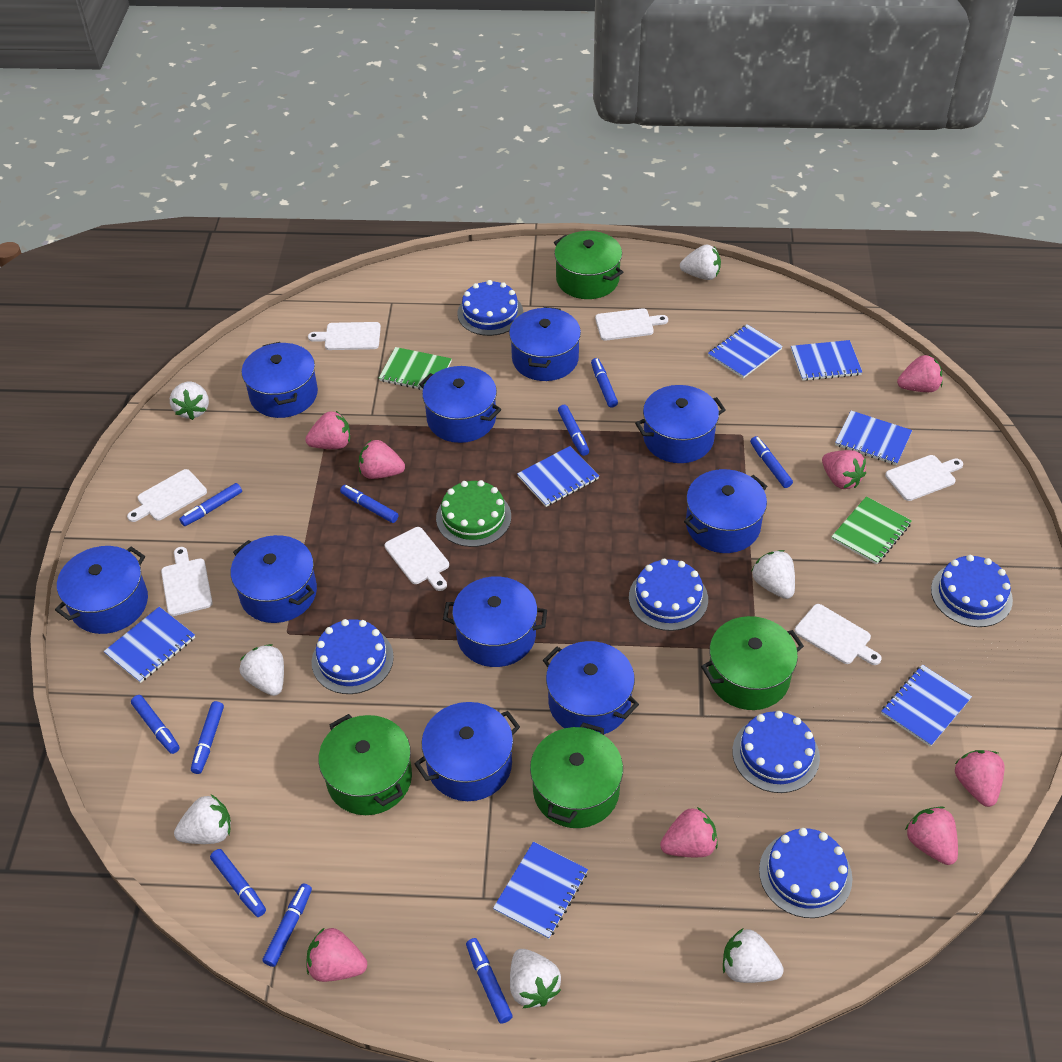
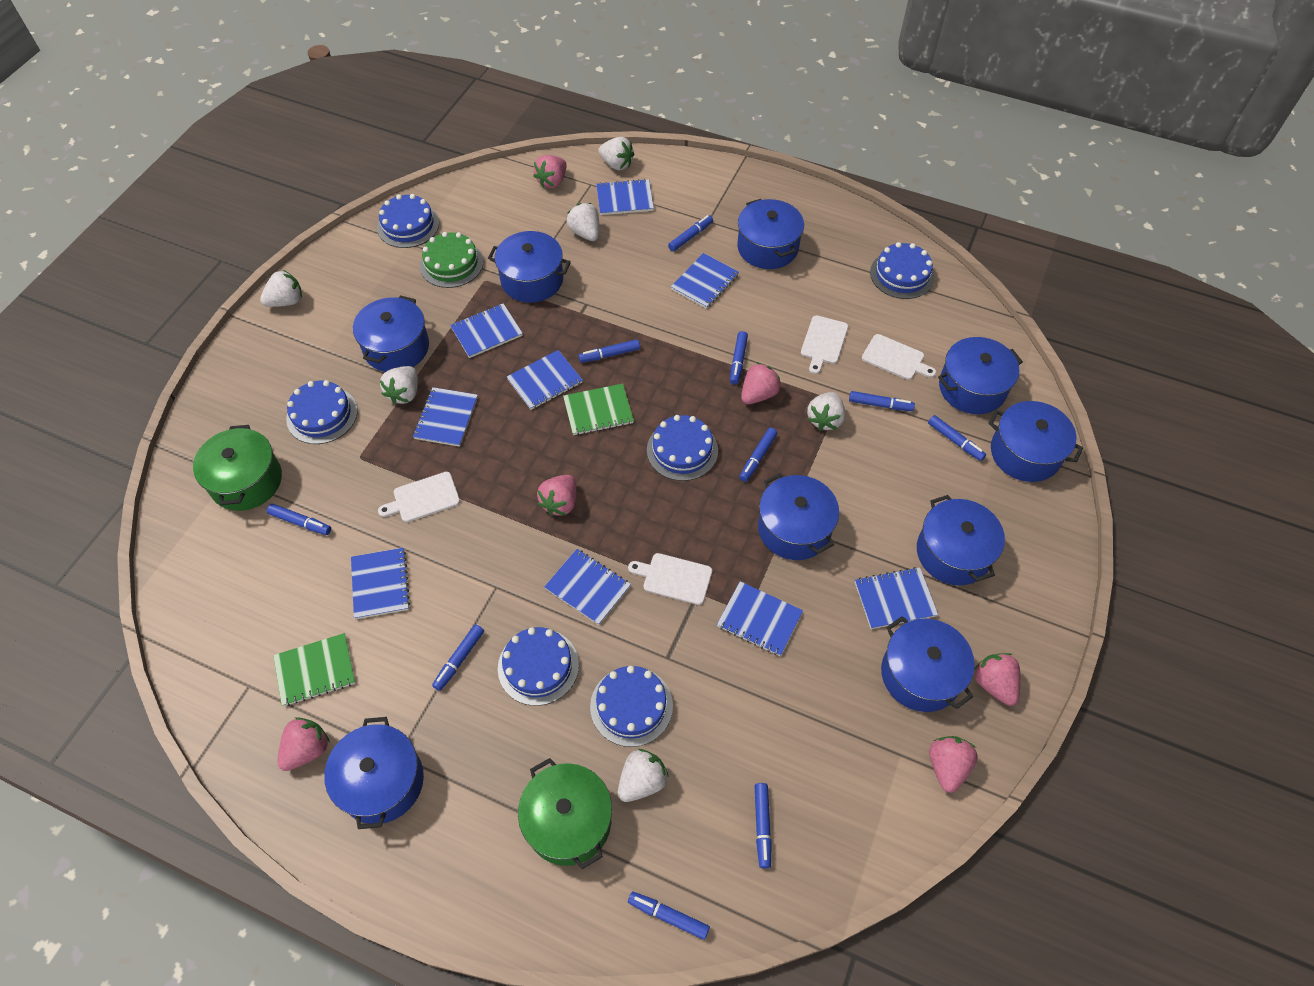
blue notebook: [104,607,195,683] [493,842,588,939] [517,446,599,507] [708,324,783,378] [791,340,862,381] [835,411,912,465] [881,664,972,747] = 7 -> [351,548,410,619] [413,387,478,447] [450,303,523,358] [507,350,583,410] [544,549,631,625] [596,179,654,215] [671,253,739,309] [717,581,803,656] [855,567,938,629] = 9
blue pot: [55,546,148,634] [231,535,317,623] [242,342,318,418] [414,702,520,801] [419,366,501,443] [443,576,547,667] [509,307,581,381] [543,641,639,734] [635,385,726,463] [684,469,767,553] = 10 -> [324,717,424,829] [353,295,429,372] [488,231,571,303] [737,199,804,269] [758,473,839,560] [881,616,975,712] [917,495,1005,585] [938,337,1023,414] [989,401,1083,482] = 9
green pot: [319,714,412,815] [530,722,623,828] [554,231,623,299] [701,616,804,710] = 4 -> [193,425,282,511] [518,758,612,869] = 2
pink strawberry: [305,411,350,449] [306,927,367,982] [359,440,405,479] [660,807,718,857] [822,450,866,489] [897,355,943,392] [905,806,958,865] [955,750,1005,807] = 8 -> [277,717,330,771] [533,155,567,188] [537,475,576,516] [741,363,781,404] [929,736,978,793] [974,653,1021,706] = 6
white cutting board: [127,469,207,522] [161,547,213,616] [308,322,381,350] [385,527,449,591] [595,308,668,341] [794,604,882,665] [885,455,963,501] = 7 -> [378,472,460,522] [628,553,712,605] [801,315,848,374] [862,334,936,380] = 4
white strawberry: [170,382,209,420] [174,795,231,844] [240,644,284,696] [510,949,561,1008] [680,244,721,280] [723,929,784,983] [751,550,795,599] = 7 -> [260,270,302,307] [380,366,418,405] [567,203,599,241] [598,137,634,170] [618,749,669,802] [807,392,846,431] = 6

